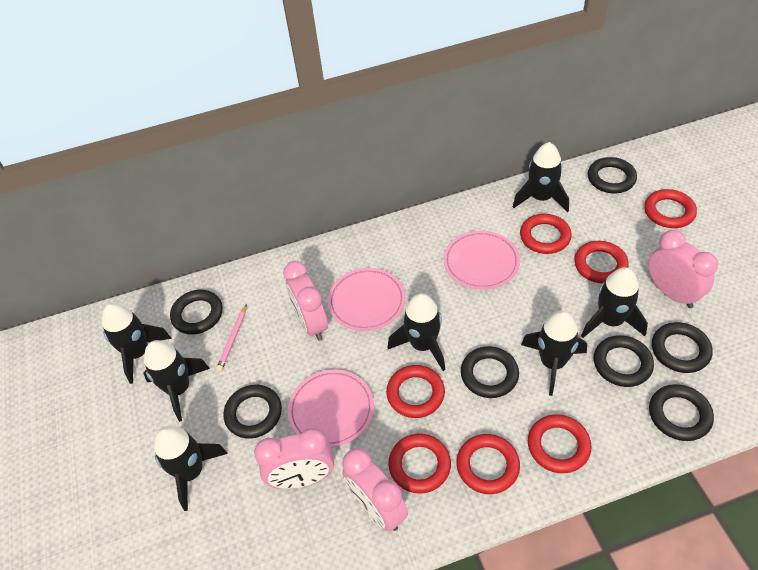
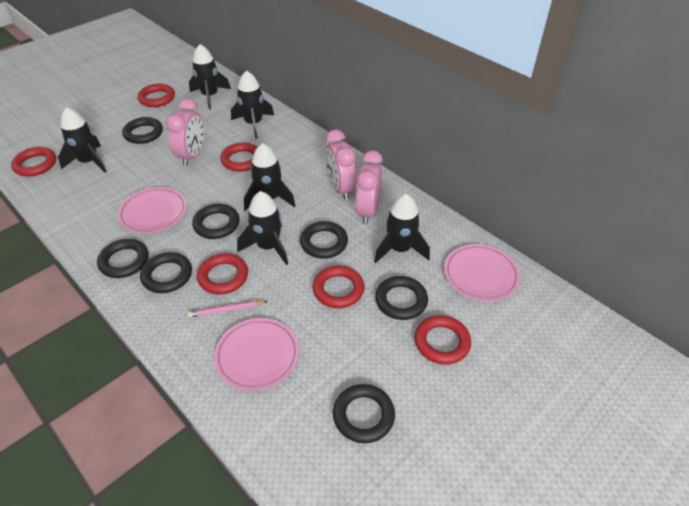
black rocket: [102,303,172,384] [143,340,210,422] [154,426,228,511] [388,293,445,371] [513,142,569,212] [521,311,587,396] [581,267,648,338] = 7 -> [58,107,107,173] [189,44,231,109] [231,70,274,139] [237,191,288,265] [244,143,295,211] [374,194,430,263] = 6
pink clock: [254,428,334,489] [283,261,328,341] [342,448,408,531] [648,230,718,308] = 4 -> [166,98,204,166] [325,130,357,201] [355,150,383,224] = 3
red ring: [386,365,445,418] [388,434,451,494] [456,434,520,494] [520,214,572,254] [528,414,592,473] [574,241,629,283] [644,189,697,228] = 7 -> [11,147,56,177] [137,84,175,107] [197,253,248,295] [220,143,257,172] [313,266,364,308] [415,315,471,365] = 6

